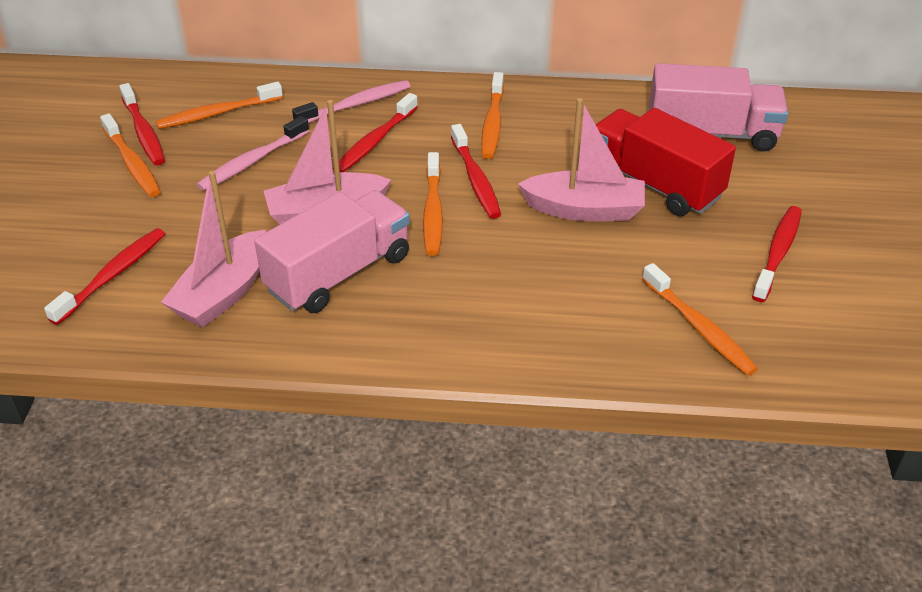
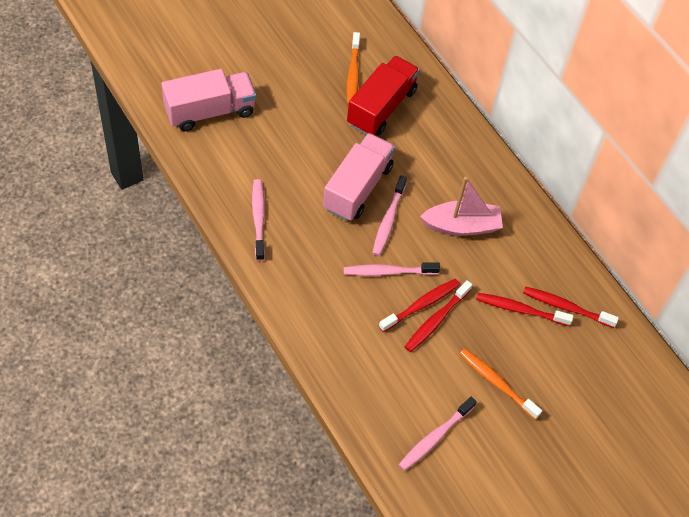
orange toothbrush: [100,114,161,197] [156,82,283,129] [423,152,443,256] [481,72,504,159] [642,263,758,376] = 5 -> [347,32,360,105] [460,348,542,420] = 2
pink boat: [161,171,266,327] [264,100,391,224] [518,98,645,221] = 3 -> [420,177,503,236] = 1
pink toothbrush: [197,116,309,191] [292,80,411,123] = 2 -> [252,179,265,261] [344,262,440,276] [372,175,407,256] [398,397,477,471] = 4
red toothbrush: [44,228,165,325] [119,83,165,165] [333,93,418,172] [451,124,501,219] [752,206,802,302] = 5 -> [379,279,460,332] [405,280,472,352] [476,293,573,326] [523,286,619,328] = 4

